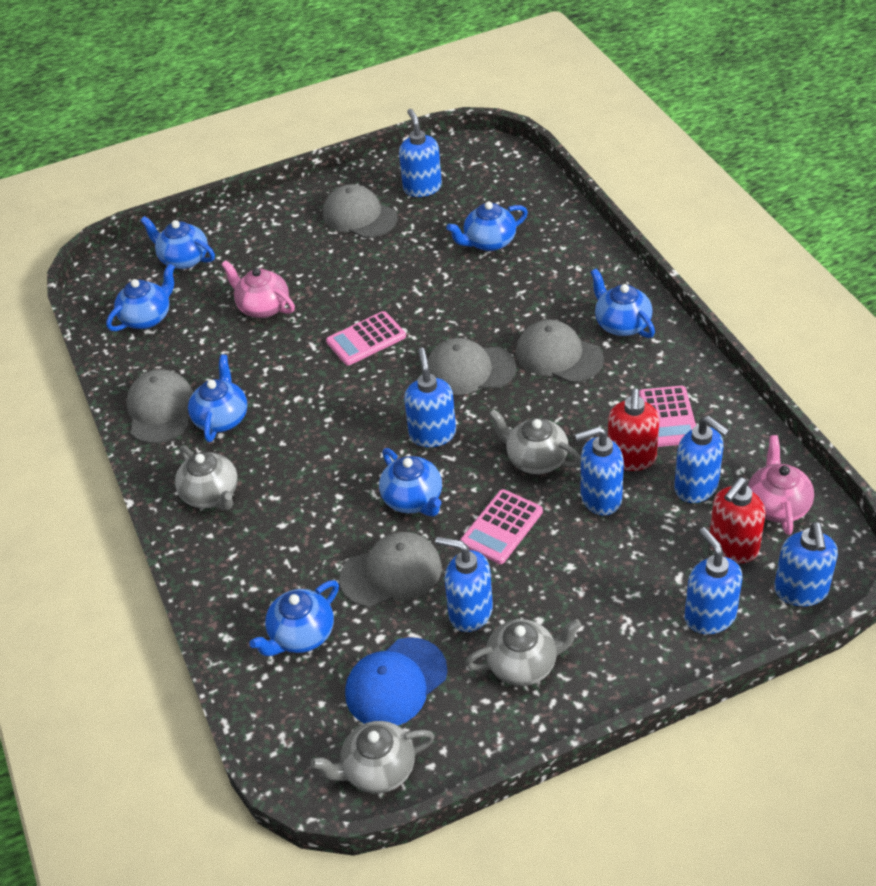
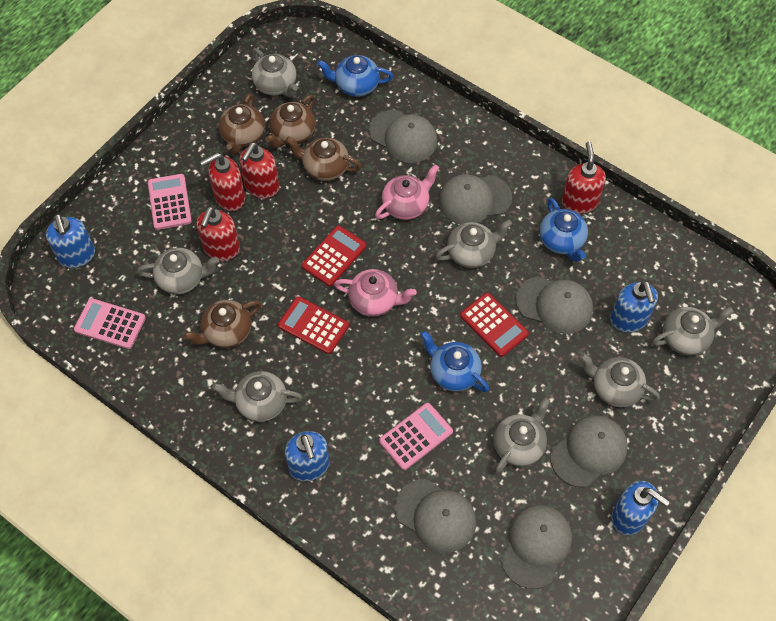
blue cap: [345,637,447,726] = 1 -> none = 0
blue soap dispenser: [399,109,442,197] [404,348,456,447] [435,537,493,632] [575,426,624,516] [674,416,729,503] [684,527,743,634] [774,522,838,606] = 7 -> [46,214,95,268] [285,431,329,481] [610,281,658,332] [612,481,670,535] = 4
blue teapot: [106,263,175,331] [140,216,215,269] [188,355,247,442] [249,580,339,656] [379,448,442,516] [446,201,528,251] [591,269,655,338] = 7 -> [317,55,393,97] [421,331,489,392] [539,197,588,262] = 3
brown teapot: none = 0 -> [183,300,261,348] [219,93,265,154] [265,95,315,148] [285,136,362,181] = 4
grey cap: [126,369,193,444] [323,184,397,238] [339,532,442,608] [428,338,516,395] [516,320,604,383] = 5 -> [369,110,437,163] [395,479,476,553] [438,174,512,224] [501,505,572,589] [516,276,593,334] [550,416,628,488] = 6
grey teapot: [175,445,238,510] [311,721,435,794] [465,619,581,686] [489,409,581,474] = 4 -> [137,248,219,294] [212,371,302,422] [252,48,298,97] [436,220,512,268] [494,397,550,473] [580,353,660,407] [652,307,734,355] = 7
red calculator: none = 0 -> [278,296,349,354] [302,225,366,286] [460,293,529,357] = 3
red soap dispenser: [608,388,659,471] [710,477,766,563] = 2 -> [197,206,240,261] [200,153,245,211] [239,142,279,198] [562,142,606,214] = 4

